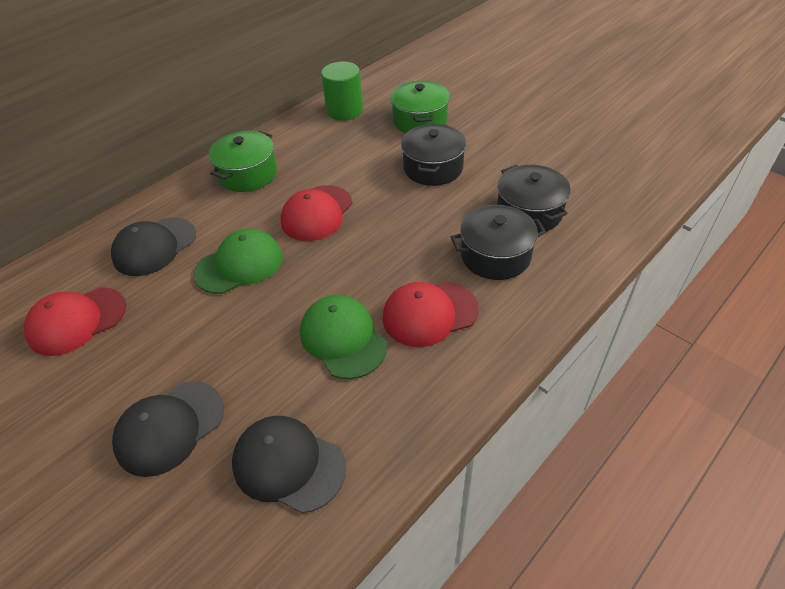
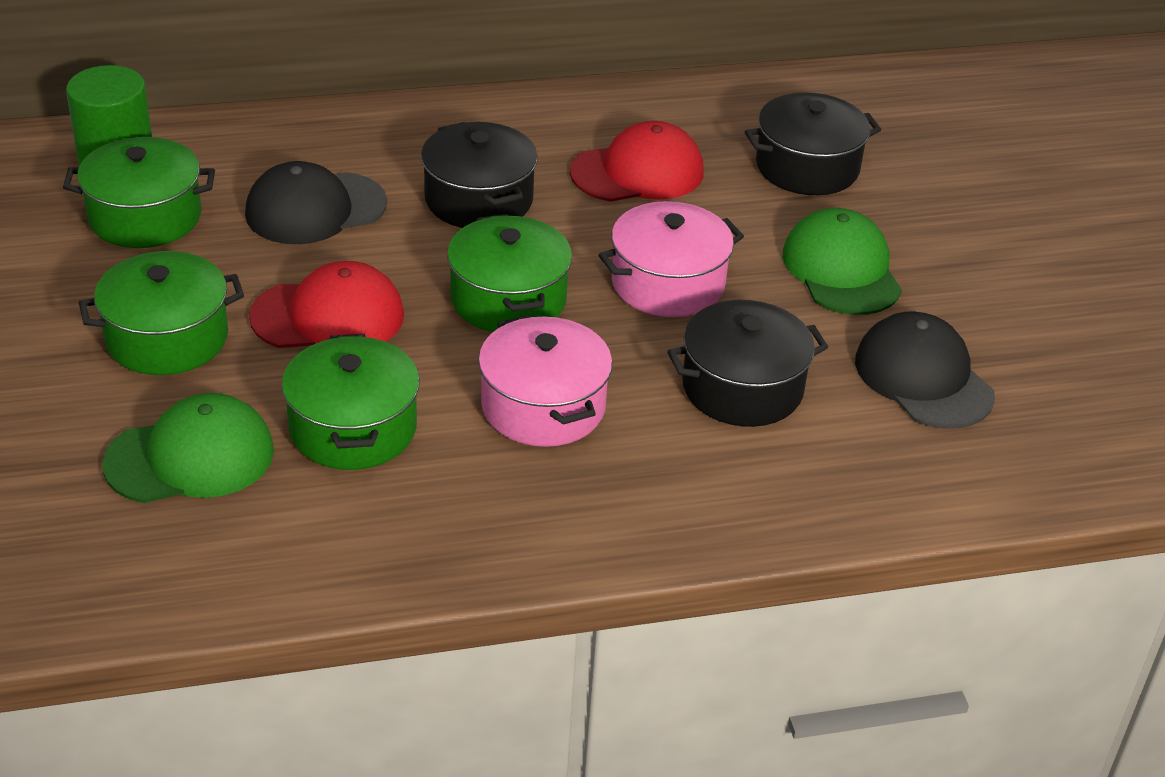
black cap: [111,218,196,276] [112,381,224,477] [232,416,346,513] = 3 -> [245,161,387,244] [855,311,995,429] = 2
green pot: [209,131,277,192] [390,81,450,133] = 2 -> [63,137,215,248] [79,251,244,375] [281,334,420,470] [447,214,572,332] = 4
pink pot: none = 0 -> [478,314,612,447] [599,201,744,317] = 2
red cap: [24,288,126,356] [281,185,353,241] [383,282,479,347] = 3 -> [249,261,404,348] [570,121,704,202] = 2

